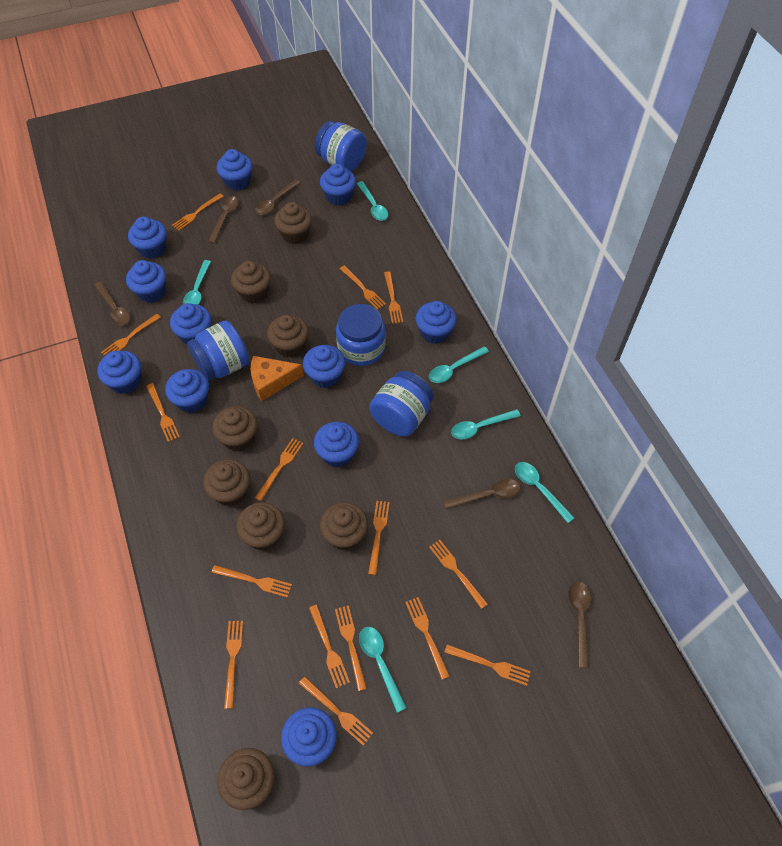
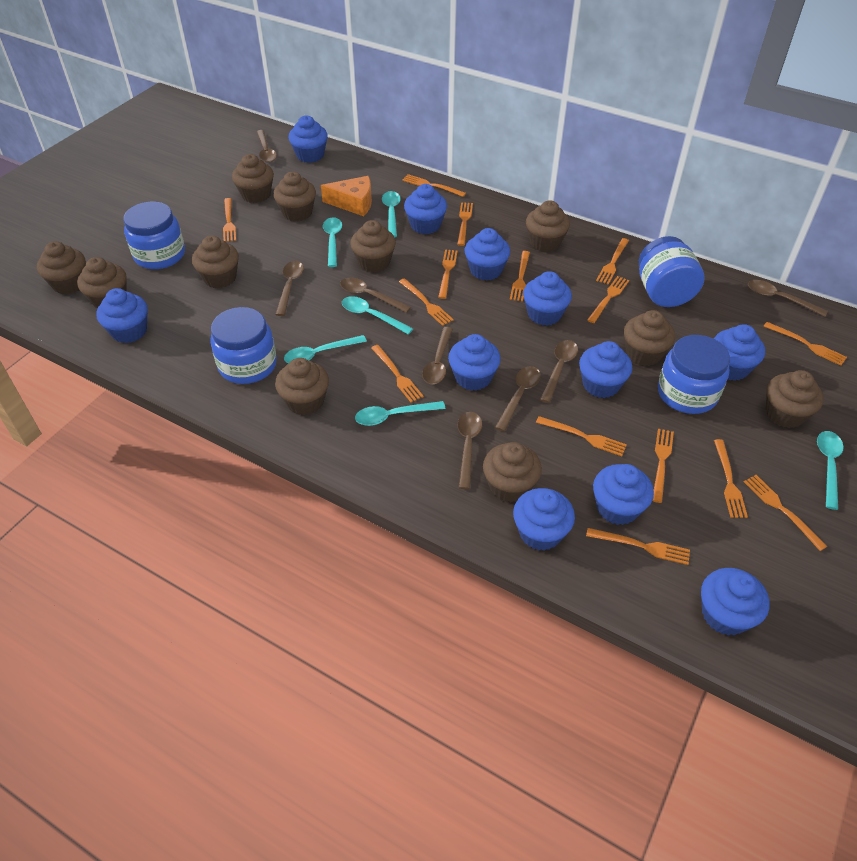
brown cupcake: [203,459,250,506] [213,406,258,451] [217,748,275,810] [231,261,271,303] [236,502,285,550] [267,315,309,358] [274,202,312,244] [320,502,368,550] = 8 -> [37,241,86,294] [77,257,127,308] [192,236,239,288] [232,154,274,203] [273,172,316,221] [275,358,329,415] [350,220,396,272] [483,442,542,503] [526,200,570,252] [624,310,675,366] [766,370,824,428] = 11
brown spoon: [95,282,130,325] [208,196,239,244] [255,180,300,215] [443,479,520,509] [568,581,591,668] = 5 -> [257,130,277,163] [275,261,304,316] [340,278,411,313] [422,327,453,384] [458,412,482,489] [495,366,541,431] [540,340,578,403] [748,280,828,317] = 8

